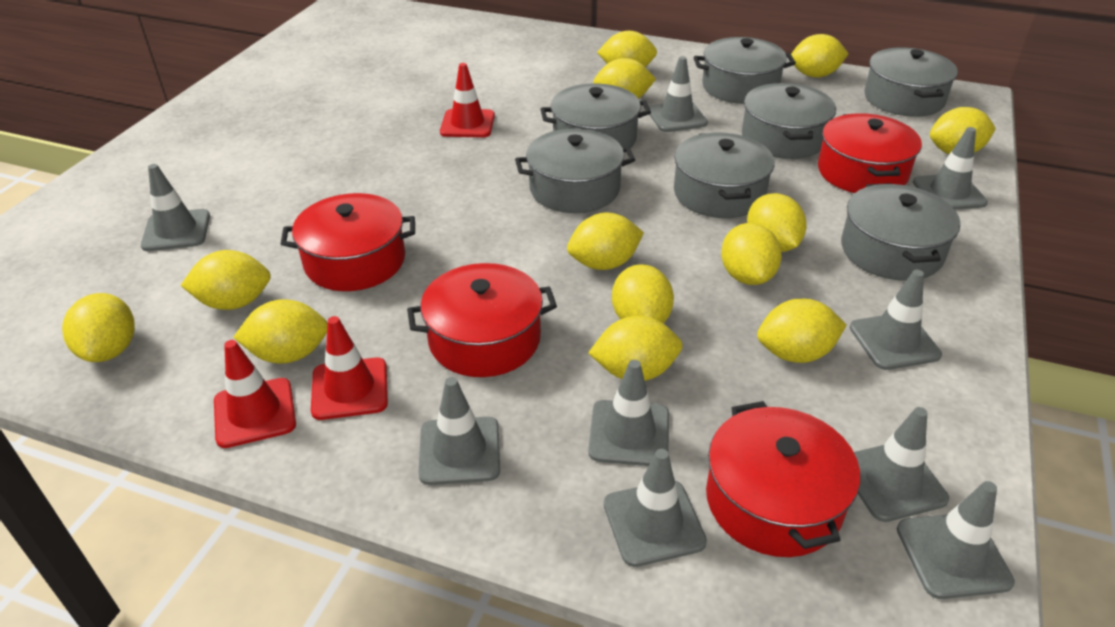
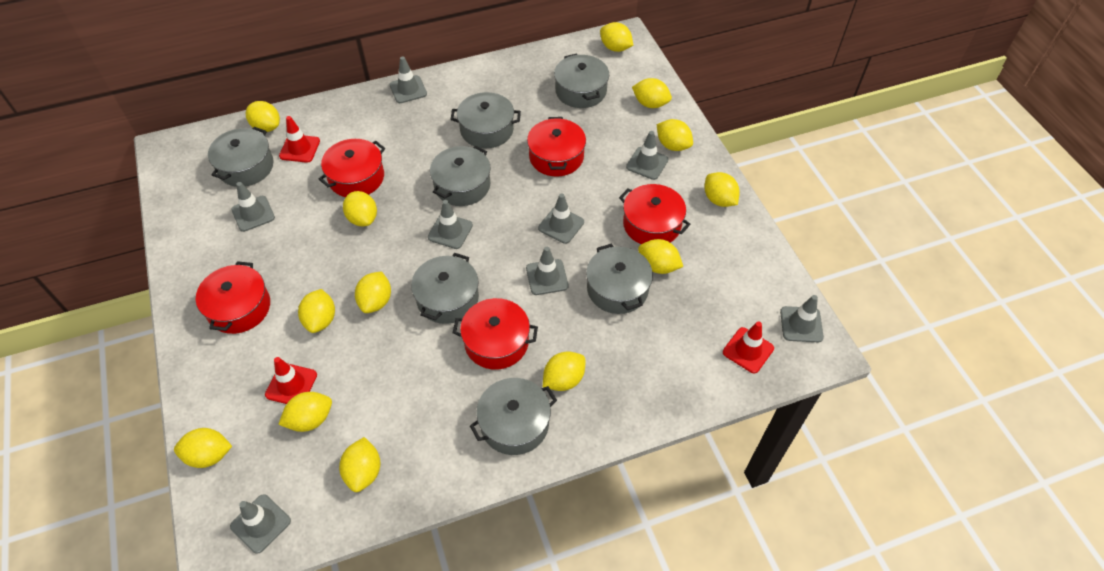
grey traffic cone: [141,164,210,251] [418,377,500,485] [588,360,669,466] [604,449,707,567] [649,56,708,132] [850,270,942,370] [854,407,949,522] [897,481,1015,599] [913,127,988,210] = 9 -> [230,494,291,554] [231,182,275,232] [390,56,427,103] [428,200,473,249] [526,247,568,295] [538,194,584,244] [626,131,668,180] [780,295,824,342] = 8
red pot: [281,193,415,291] [407,263,557,377] [706,401,860,557] [818,113,922,193] = 4 -> [196,261,270,334] [319,139,385,197] [453,298,538,370] [527,117,586,177] [619,184,690,244] = 5

